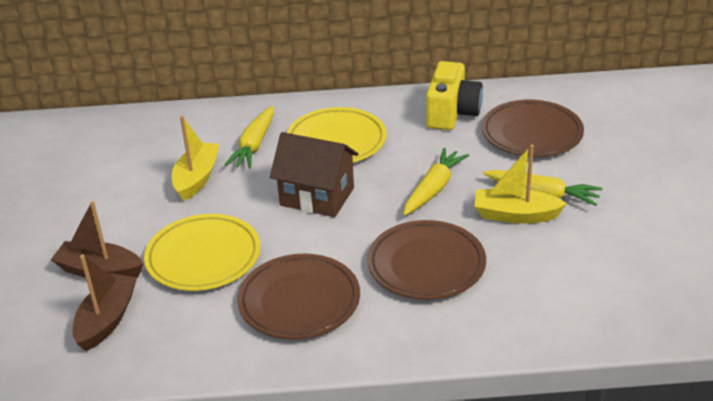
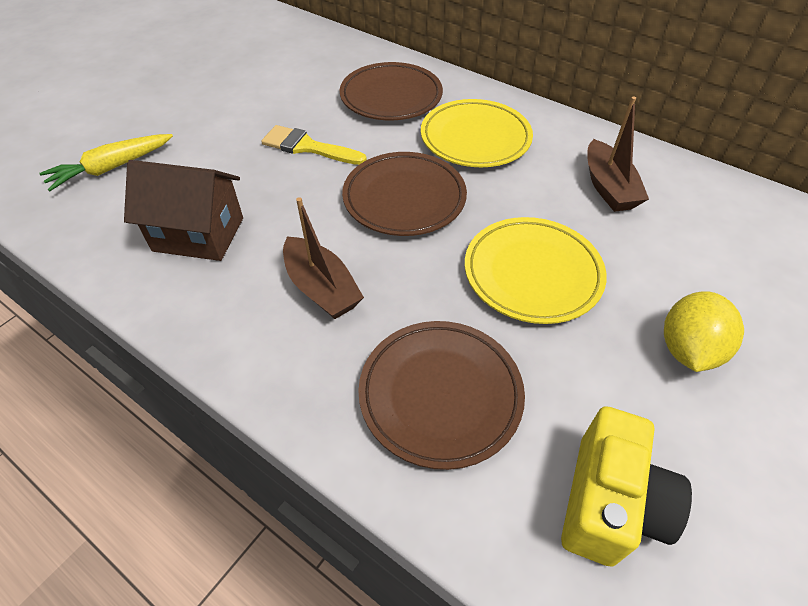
yellow boat: [172,116,220,201] [475,144,567,224] = 2 -> none = 0
yellow brush: none = 0 -> [261,125,367,165] = 1
yellow carrot: [224,106,274,169] [403,148,469,216] [483,170,603,206] = 3 -> [39,134,173,191] = 1
yellow lemon: none = 0 -> [664,291,744,372] = 1

